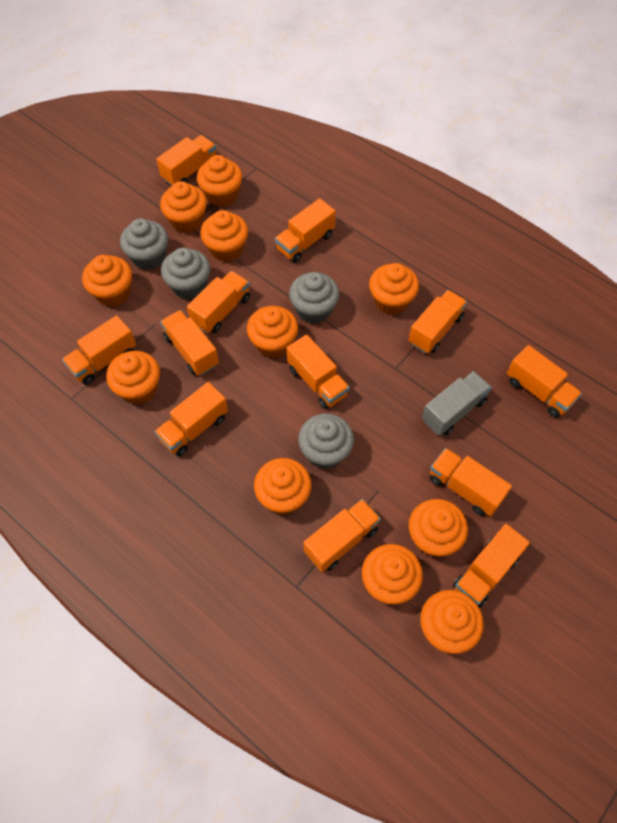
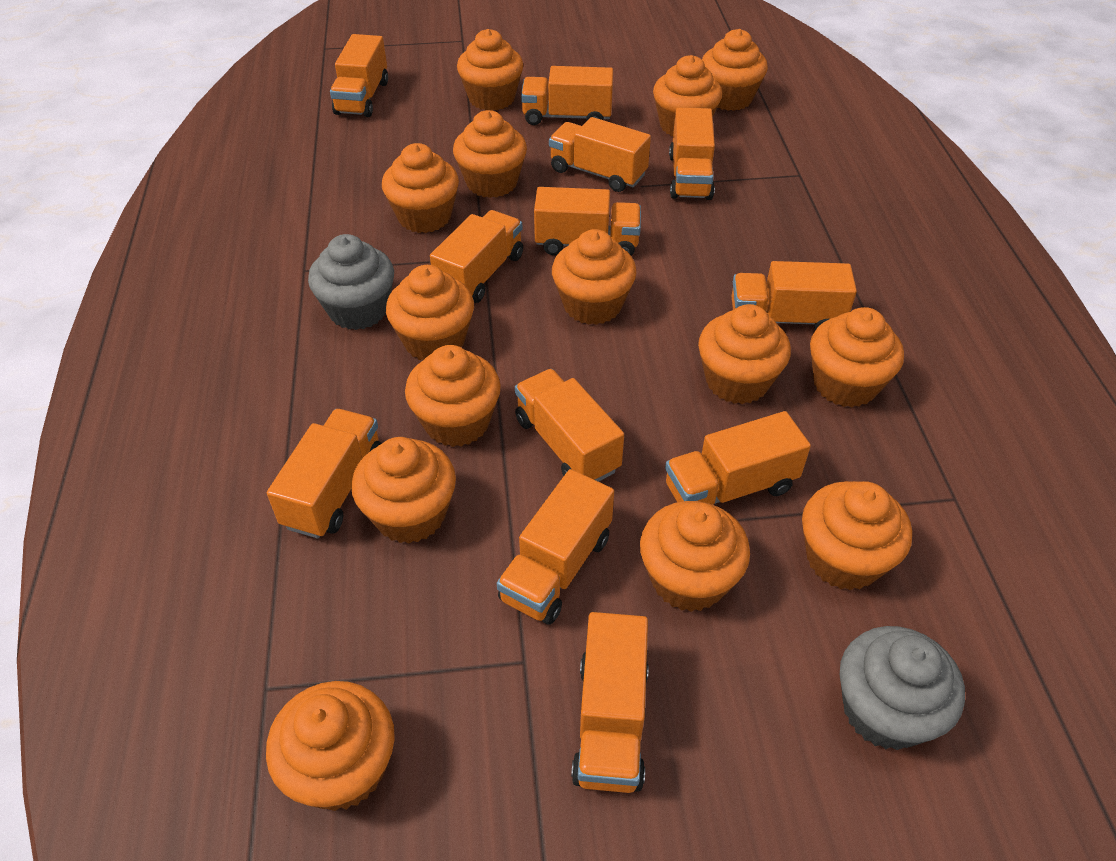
grey cupcake: [120,218,168,270] [161,248,210,299] [289,272,339,324] [298,414,354,469] = 4 -> [308,234,394,330] [840,626,965,750] = 2
grey truck: [422,371,492,436] = 1 -> none = 0
orange cupcake: [82,255,132,306] [106,351,160,404] [160,181,207,233] [197,155,242,207] [200,210,248,262] [247,306,298,358] [254,458,311,515] [362,544,423,604] [369,263,419,315] [409,499,468,557] [421,590,484,654] = 11 -> [266,681,395,811] [351,437,456,544] [382,143,459,233] [386,265,474,360] [405,345,501,447] [453,110,527,198] [457,29,523,111] [552,229,637,325] [640,501,750,612] [653,55,722,136] [698,304,791,404] [702,29,768,111] [802,481,912,590] [810,307,904,408] = 14

